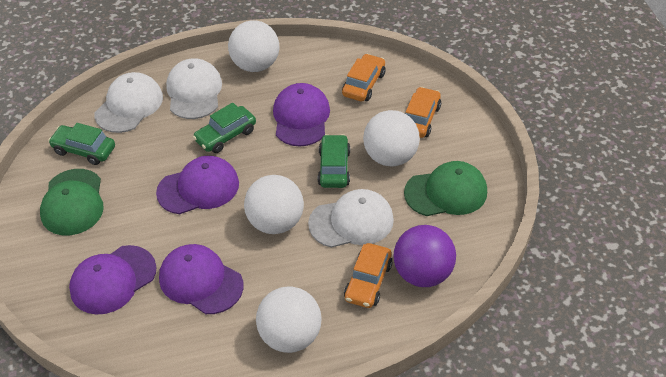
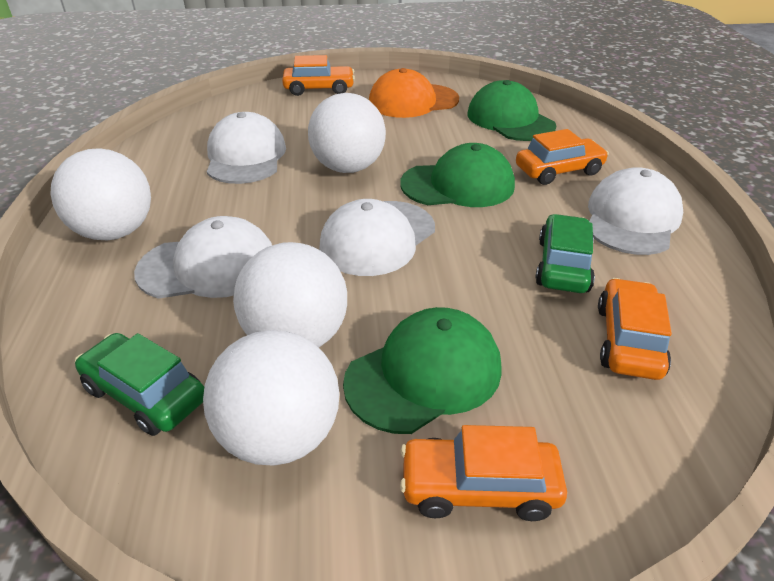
green cap: [40,169,104,236] [404,161,487,216] = 2 -> [343,307,502,434] [400,143,515,207] [468,80,556,141] = 3
green car: [48,123,115,165] [193,103,256,153] [318,134,350,188] = 3 -> [75,333,204,436] [535,214,595,293] = 2
orange cap: none = 0 -> [369,68,459,118] = 1
orange car: [342,54,385,101] [344,243,393,308] [406,87,441,138] = 3 -> [282,55,355,96] [400,425,567,521] [516,129,609,185] [598,278,672,380] = 4
purple ball: [394,225,456,287] = 1 -> none = 0
purple cap: [69,245,156,315] [156,156,239,214] [159,244,243,314] [273,83,330,146] = 4 -> none = 0
white cap: [94,72,163,133] [166,58,222,119] [308,189,394,248] = 3 -> [134,216,272,299] [207,112,286,184] [319,199,435,276] [588,167,683,255] = 4

